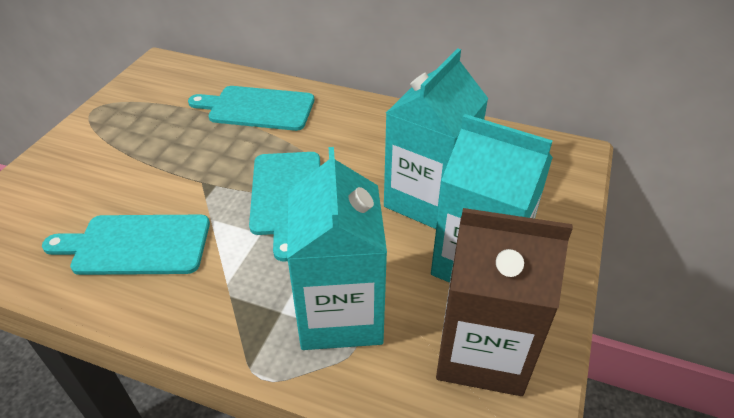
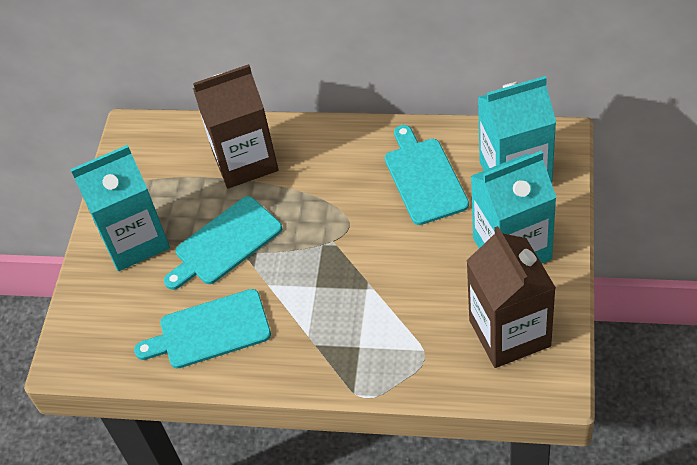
brown carton: [436,208,573,396] = 1 -> [193,64,278,189] [466,226,556,368] = 2

